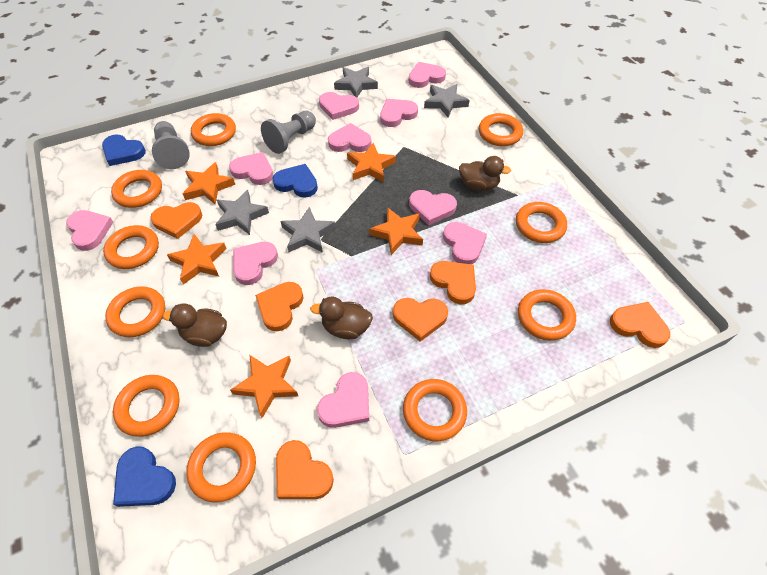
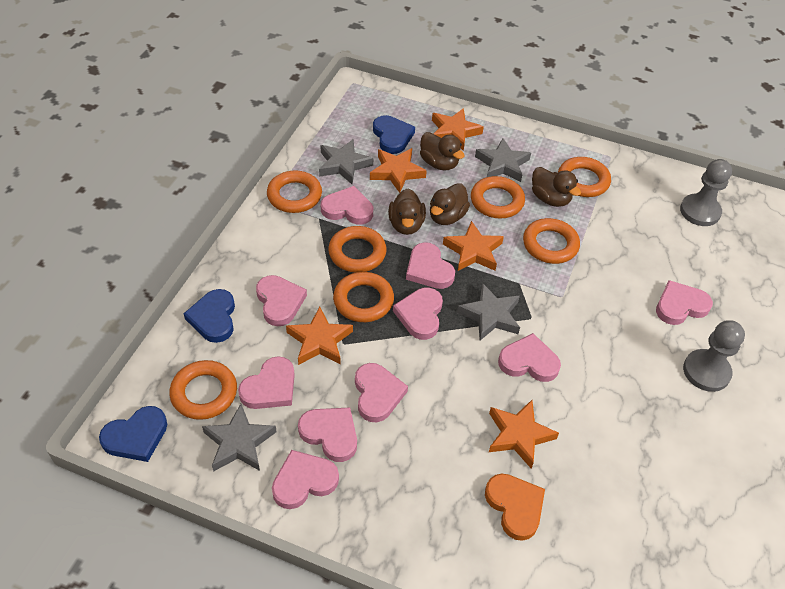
brown duck: [163,303,227,347] [310,297,373,339] [459,156,511,191] = 3 -> [388,189,426,235] [420,132,464,170] [430,183,470,225] [532,167,581,207] = 4
orange heart: [150,202,202,239] [255,282,304,331] [276,440,334,499] [393,298,448,342] [430,261,476,305] [610,302,670,348] = 6 -> [485,474,545,541] = 1
orange ring: [103,225,159,269] [105,286,165,337] [111,170,162,208] [113,375,180,437] [186,432,256,502] [191,113,236,146] [403,379,467,441] [479,113,523,146] [516,202,567,243] [518,289,576,341] = 10 -> [169,360,237,420] [267,170,322,213] [328,226,387,273] [333,272,394,322] [471,176,525,219] [523,218,580,264] [558,157,611,197] = 7

